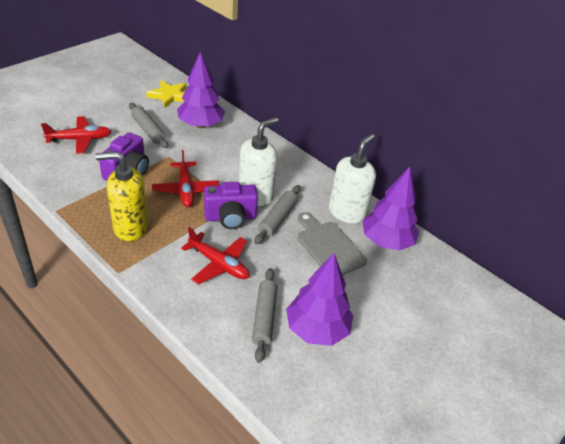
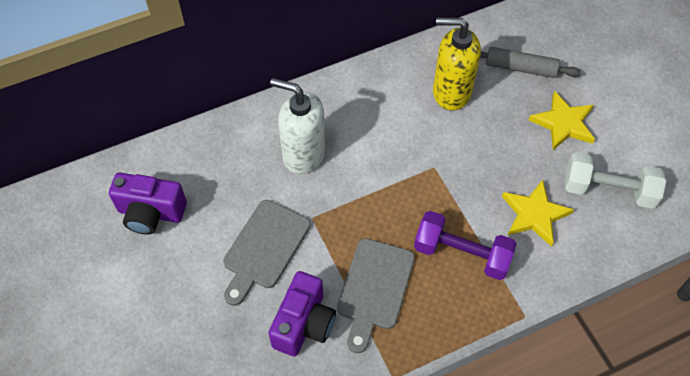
grey cutting board: [298,212,367,275] = 1 -> [223,200,310,306] [337,238,415,353] = 2
grey rolling pin: [129,103,168,148] [252,268,277,363] [254,185,300,245] = 3 -> [480,47,581,78] = 1
purple dumbbell: none = 0 -> [414,211,517,280] = 1
purple tree: [177,52,225,128] [286,253,353,346] [362,167,419,251] = 3 -> none = 0
red plane: [41,116,112,154] [152,150,219,207] [181,227,250,285] = 3 -> none = 0
white dumbbell: none = 0 -> [564,152,666,209] = 1
white soap dispenser: [239,117,278,206] [329,134,376,223] = 2 -> [270,78,326,174] = 1
yellow star: [146,80,186,108] = 1 -> [502,180,574,247] [529,91,595,150] = 2

